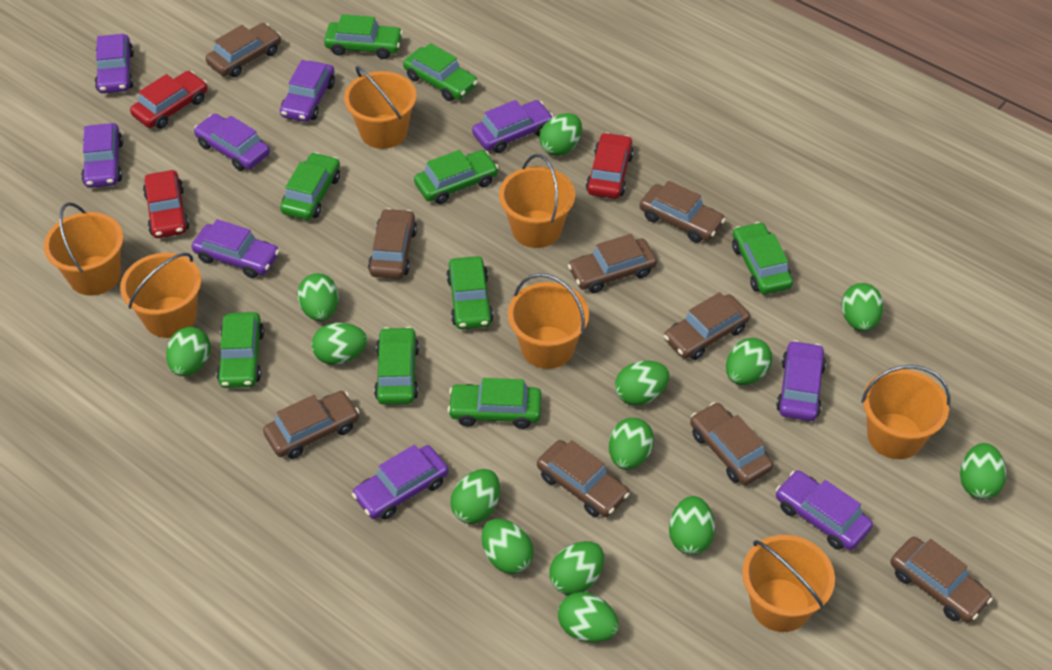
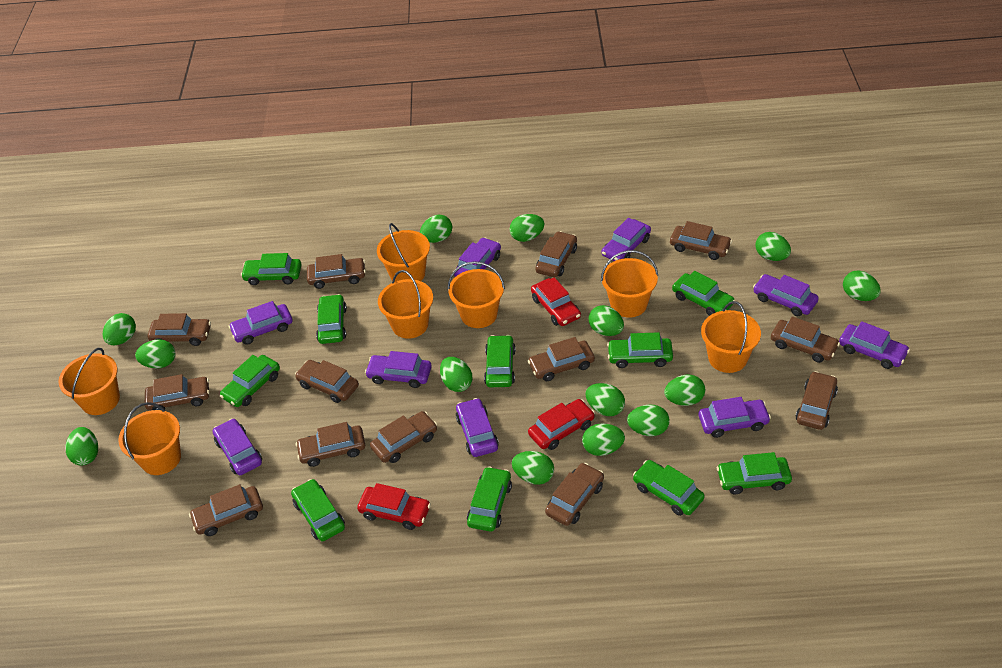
brown car: [206,23,281,77] [263,391,359,459] [368,208,417,279] [537,440,629,517] [568,234,657,293] [640,181,725,243] [664,292,750,360] [690,402,773,485] [891,537,993,623] = 9 -> [145,374,209,410] [148,313,211,346] [189,484,263,536] [295,360,359,403] [296,422,365,467] [307,254,366,289] [370,411,437,463] [528,337,595,381] [535,231,577,277] [545,463,604,526] [670,221,732,260] [771,316,840,363] [796,371,838,430] = 13
green car: [216,312,264,388] [280,152,340,220] [324,14,403,59] [374,327,419,405] [403,43,478,101] [414,150,499,204] [446,256,493,329] [448,378,542,429] [732,222,793,294] = 9 -> [220,355,280,407] [241,253,302,285] [291,479,345,541] [316,294,347,344] [467,467,512,532] [484,335,516,387] [607,332,673,368] [633,460,705,516] [672,271,735,316] [717,452,792,495] = 10

